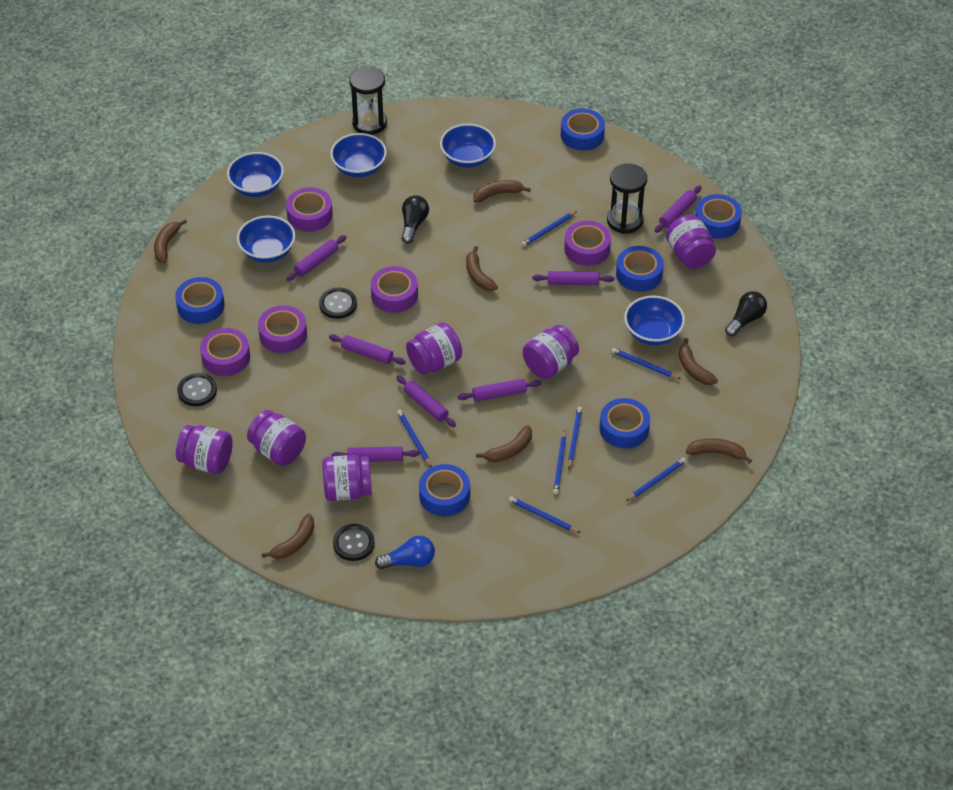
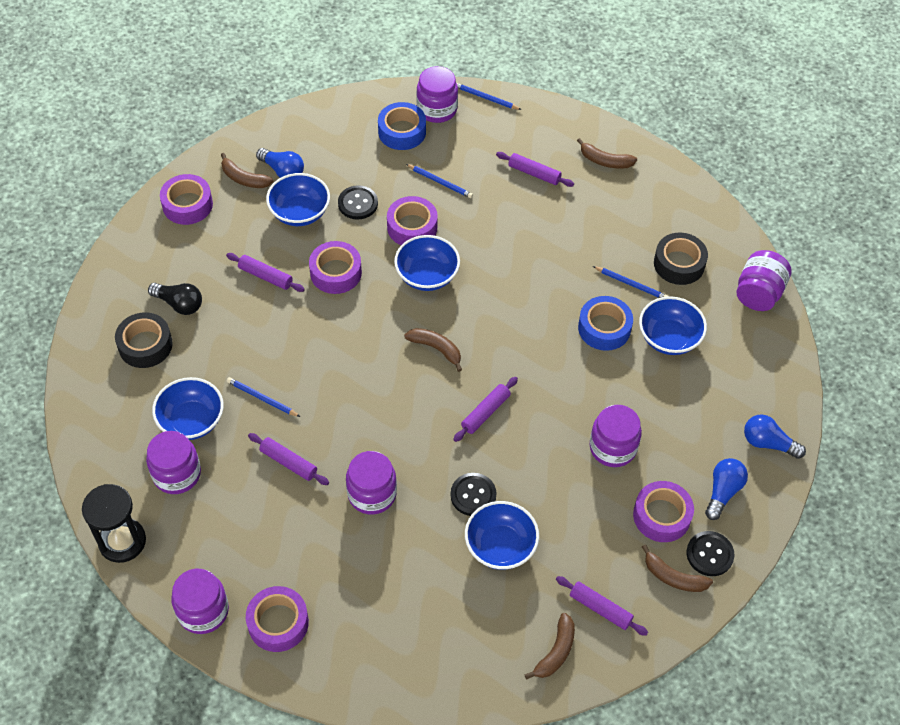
black hourglass: [349,67,387,135] [607,164,647,234] = 2 -> [82,484,146,563] = 1
black light bulb: [402,195,429,244] [725,291,767,337] = 2 -> [148,283,202,315] = 1
black tape: none = 0 -> [115,312,173,368] [654,233,708,285] = 2
blue light bulb: [375,536,435,569] = 1 -> [256,148,304,178] [705,458,748,520] [744,414,806,459] = 3
blue pencil: [397,410,432,467] [509,496,580,533] [522,211,577,246] [553,430,566,494] [568,407,582,469] [611,348,681,379] [626,458,686,501] = 7 -> [227,377,300,417] [406,164,473,198] [457,83,522,110] [593,266,668,298] = 4
blue tape: [175,277,225,324] [419,464,470,516] [561,108,605,151] [599,398,650,448] [616,246,664,292] [695,194,742,239] = 6 -> [378,102,426,150] [578,296,633,351] = 2
brown banana: [154,219,187,263] [262,513,314,559] [466,246,498,291] [473,180,530,202] [476,425,532,462] [679,338,718,385] [686,438,752,463] = 7 -> [221,153,273,188] [404,328,462,372] [524,613,575,679] [577,138,637,169] [642,544,713,592] = 5
purple rolling pin: [286,235,346,281] [329,334,406,365] [331,446,419,462] [396,375,456,427] [458,379,542,401] [533,271,614,285] [654,186,702,233] = 7 -> [226,253,305,292] [248,433,329,485] [453,377,518,442] [496,152,574,187] [556,576,648,636] = 5

